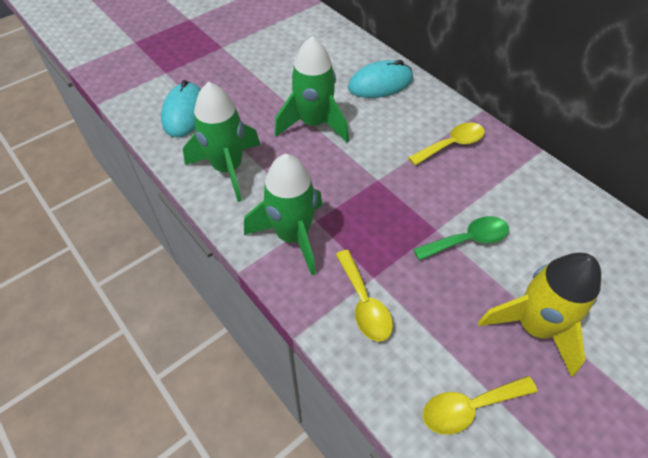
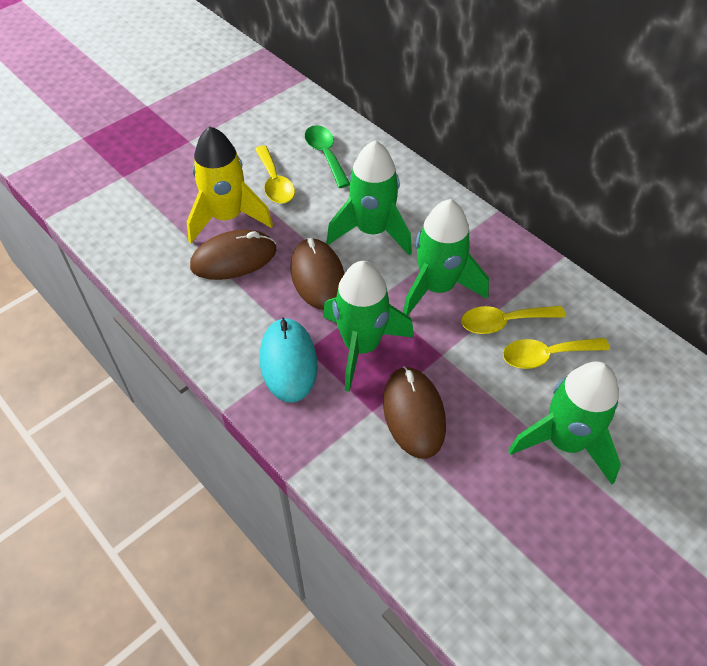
brown mouse: none = 0 -> [190,230,277,280] [291,238,344,310] [383,366,446,459] = 3
green rocket: [183,82,260,202] [244,154,322,275] [275,36,349,143] = 3 -> [323,261,414,392] [326,140,412,256] [403,199,489,316] [508,362,621,484] = 4
turquoise mouse: [161,80,201,138] [348,60,413,98] = 2 -> [260,317,317,403] = 1

